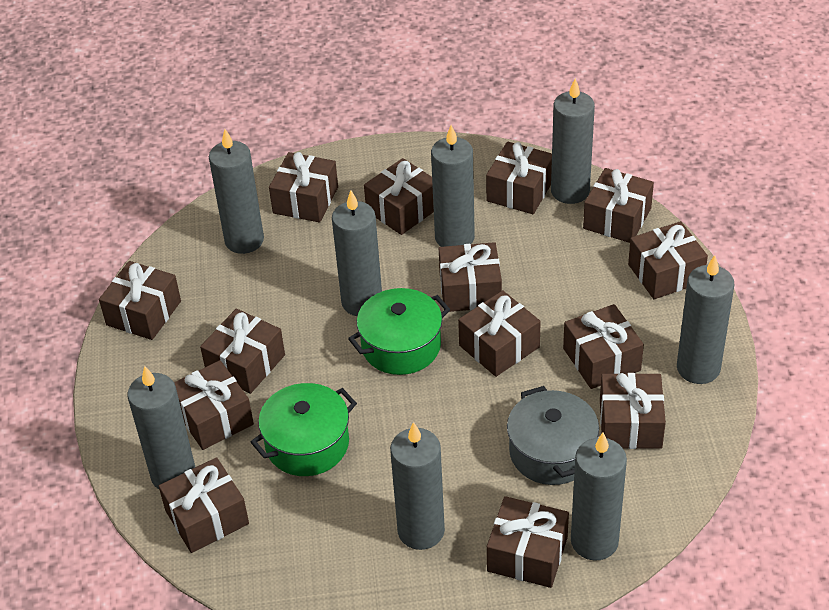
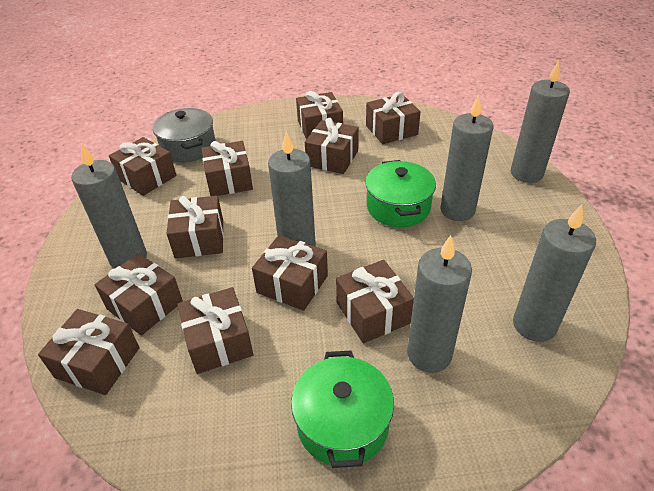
brown gift: [99,261,181,340] [159,457,249,553] [174,360,254,450] [200,309,285,394] [269,152,338,222] [364,158,434,235] [439,242,502,312] [458,290,541,377] [486,142,552,214] [487,496,569,588] [563,304,644,389] [583,168,654,243] [600,373,666,449] [628,221,708,299] = 14 -> [38,309,140,395] [94,253,183,336] [109,137,176,196] [166,196,224,258] [177,287,253,374] [201,141,253,196] [252,235,328,311] [296,91,343,139] [305,118,359,174] [336,260,414,343] [366,92,421,144] = 11
grey candle: [127,366,195,489] [209,129,264,254] [332,190,382,316] [390,422,445,550] [431,125,475,247] [551,78,595,204] [571,432,627,561] [677,255,734,384] = 8 -> [71,143,147,269] [268,131,316,247] [407,235,472,373] [440,95,493,221] [511,61,570,183] [513,204,596,342] = 6

